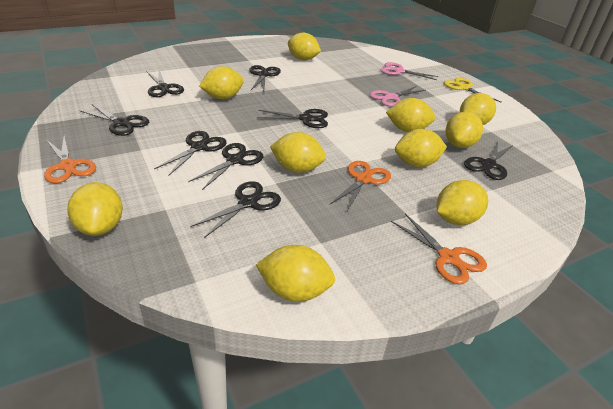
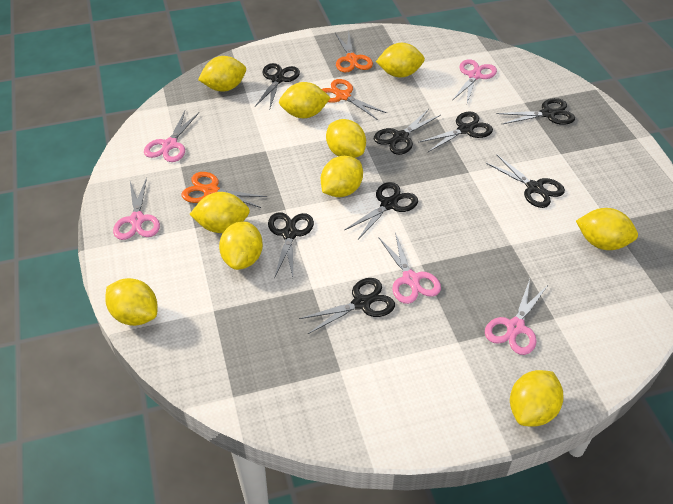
pink scissors: [370,86,426,107] [381,62,439,80] = 2 -> [113,177,160,240] [144,111,199,162] [378,232,441,304] [453,59,497,103] [485,279,548,355] = 5
yellow scissors: [444,78,502,103] = 1 -> none = 0

